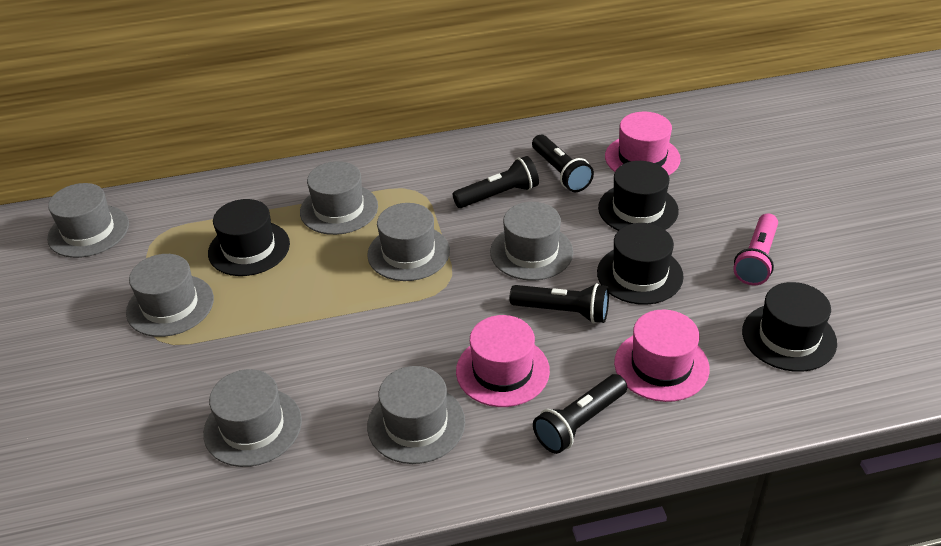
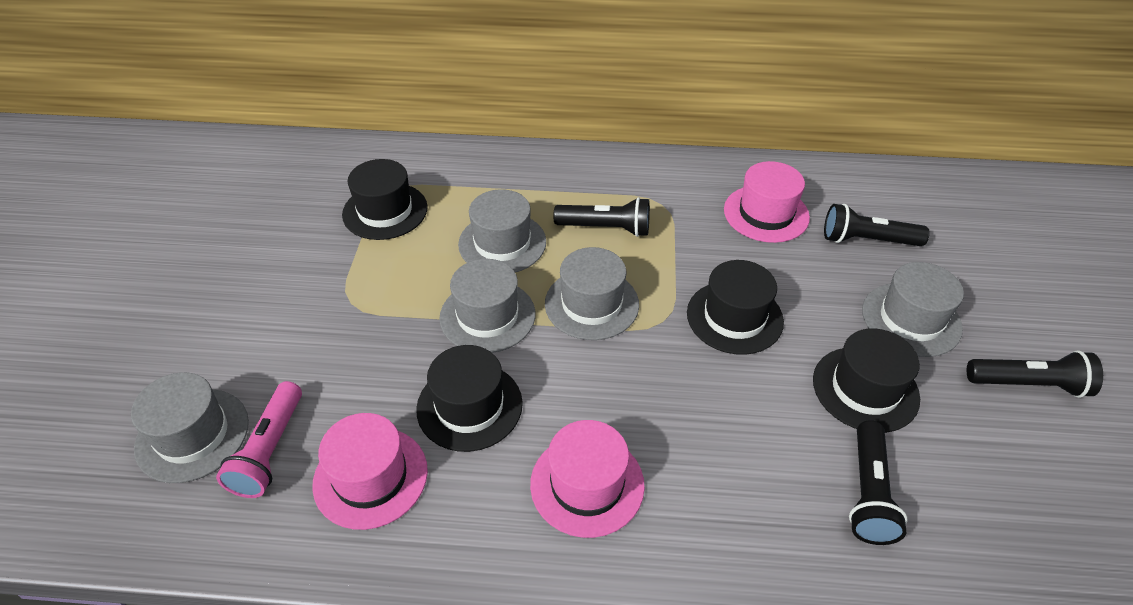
grey hat: [47,183,129,258] [126,254,214,337] [203,369,302,467] [300,161,378,235] [367,203,450,281] [367,366,465,464] [490,202,573,281] = 7 -> [131,372,249,483] [439,259,535,353] [458,189,546,272] [545,247,639,340] [862,262,964,357] = 5

